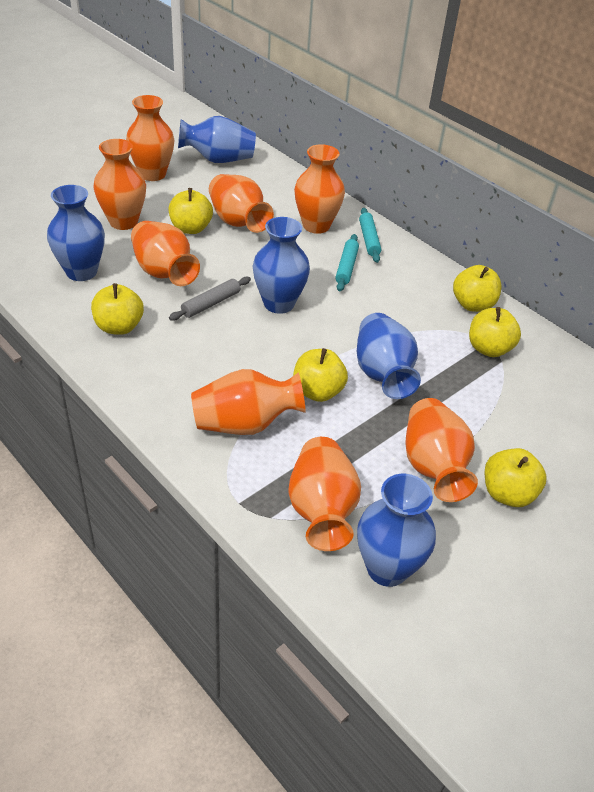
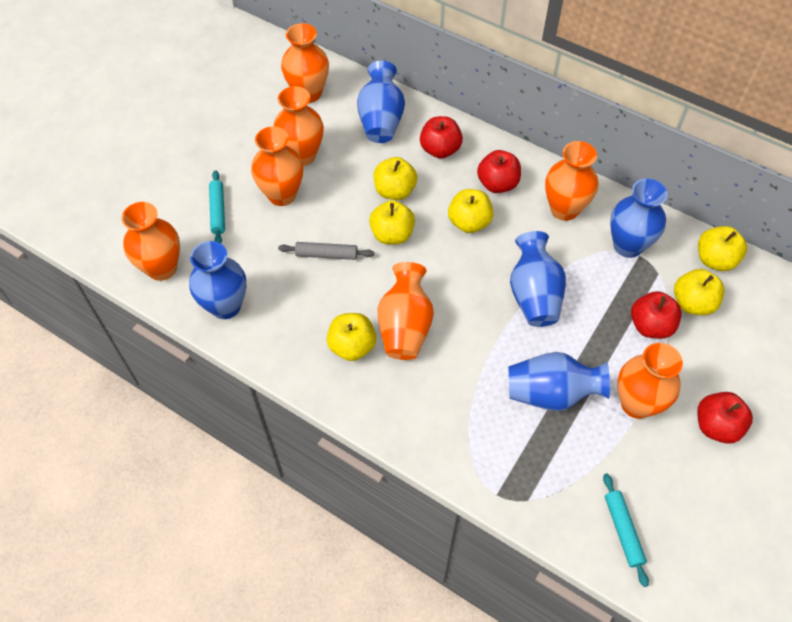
orange vase: [93,139,146,230] [126,95,174,181] [131,221,200,286] [191,369,306,435] [209,174,274,233] [288,437,361,551] [294,144,345,234] [405,398,478,502] = 8 -> [121,202,180,281] [251,126,303,206] [274,86,324,166] [281,23,329,103] [377,262,434,360] [545,141,598,221] [617,343,683,419] = 7
red apple: none = 0 -> [420,116,463,158] [477,150,521,193] [631,291,682,339] [697,392,753,444] = 4

